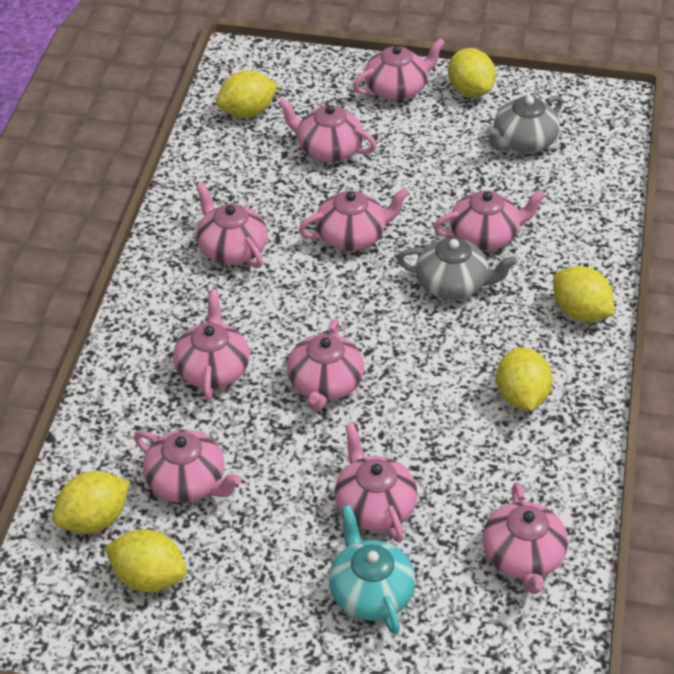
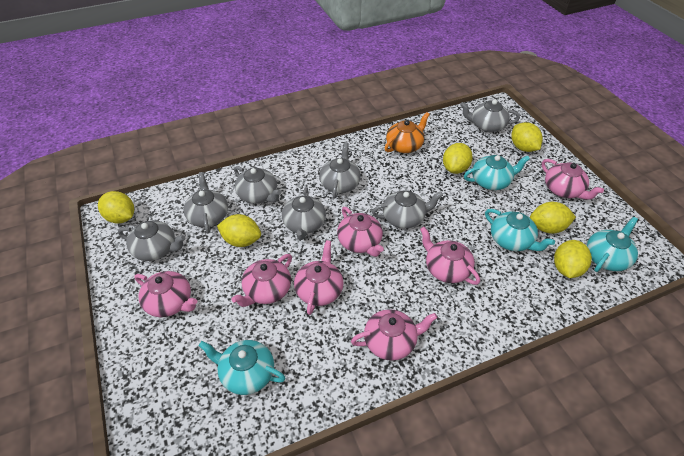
grey teapot: [397,237,517,300] [486,95,563,153] = 2 -> [118,220,185,261] [183,172,228,233] [234,166,281,204] [282,187,326,240] [319,142,361,199] [372,191,443,228] [460,100,520,132] = 7
orange teapot: none = 0 -> [385,112,430,153] = 1
pink teapot: [134,430,242,503] [173,290,250,401] [196,182,267,268] [278,98,377,162] [287,319,364,412] [299,188,410,251] [334,423,417,543] [353,38,445,101] [433,190,546,251] [483,482,568,594] = 10 -> [134,271,197,317] [231,254,292,307] [294,240,343,315] [337,207,384,257] [351,309,437,361] [420,227,480,285] [542,159,604,200] = 7
turquoise teapot: [329,505,416,634] = 1 -> [199,340,286,395] [464,155,530,190] [485,209,555,251] [587,217,638,272] = 4

